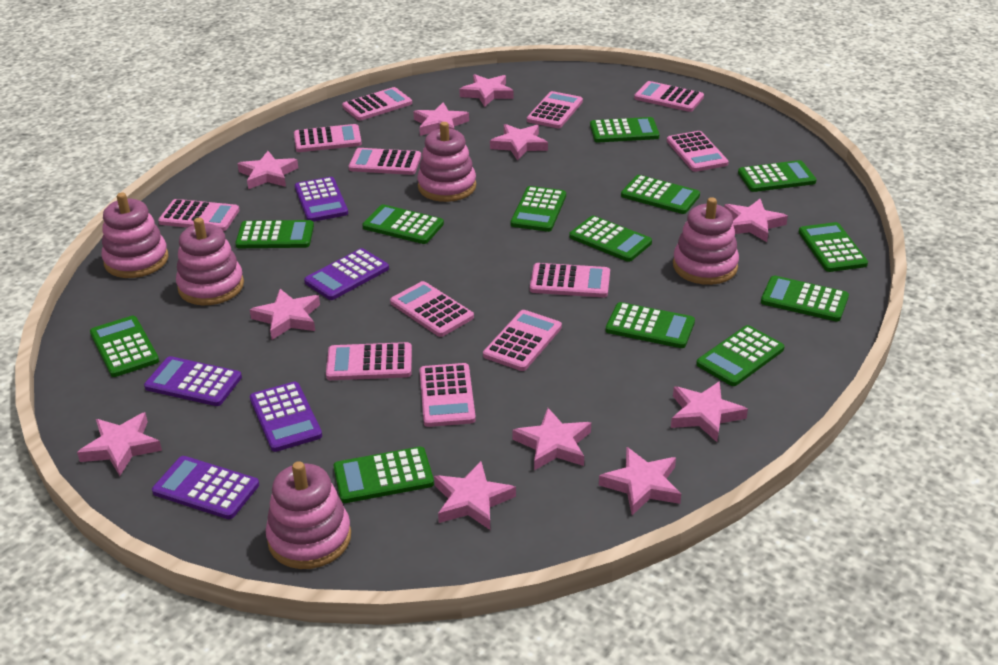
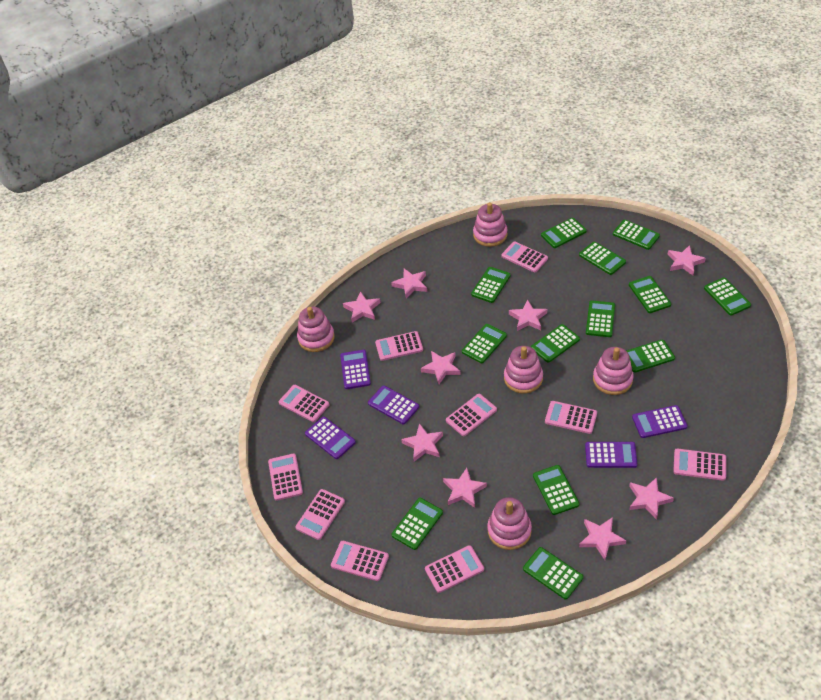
pink calculator: [158,199,240,231] [294,124,362,152] [326,342,412,380] [342,87,412,121] [349,148,421,175] [390,281,474,337] [419,363,476,427] [483,310,562,371] [527,91,583,128] [530,263,610,297] [634,81,704,112] [667,131,729,172] = 12 -> [268,453,303,501] [279,385,329,422] [295,489,345,540] [331,541,389,581] [375,331,423,361] [425,545,484,593] [446,394,497,436] [502,242,548,272] [545,401,597,434] [673,448,726,481] = 10
pink star: [77,412,162,476] [237,151,298,189] [250,289,320,340] [413,102,469,136] [434,461,516,530] [459,74,514,107] [490,124,548,160] [513,408,591,471] [599,447,681,515] [671,381,748,442] [724,199,788,242] = 11 -> [343,291,381,323] [391,269,427,298] [401,423,443,462] [421,351,461,384] [443,468,487,508] [509,299,547,331] [579,517,626,560] [629,477,674,520] [667,245,706,275] = 9

